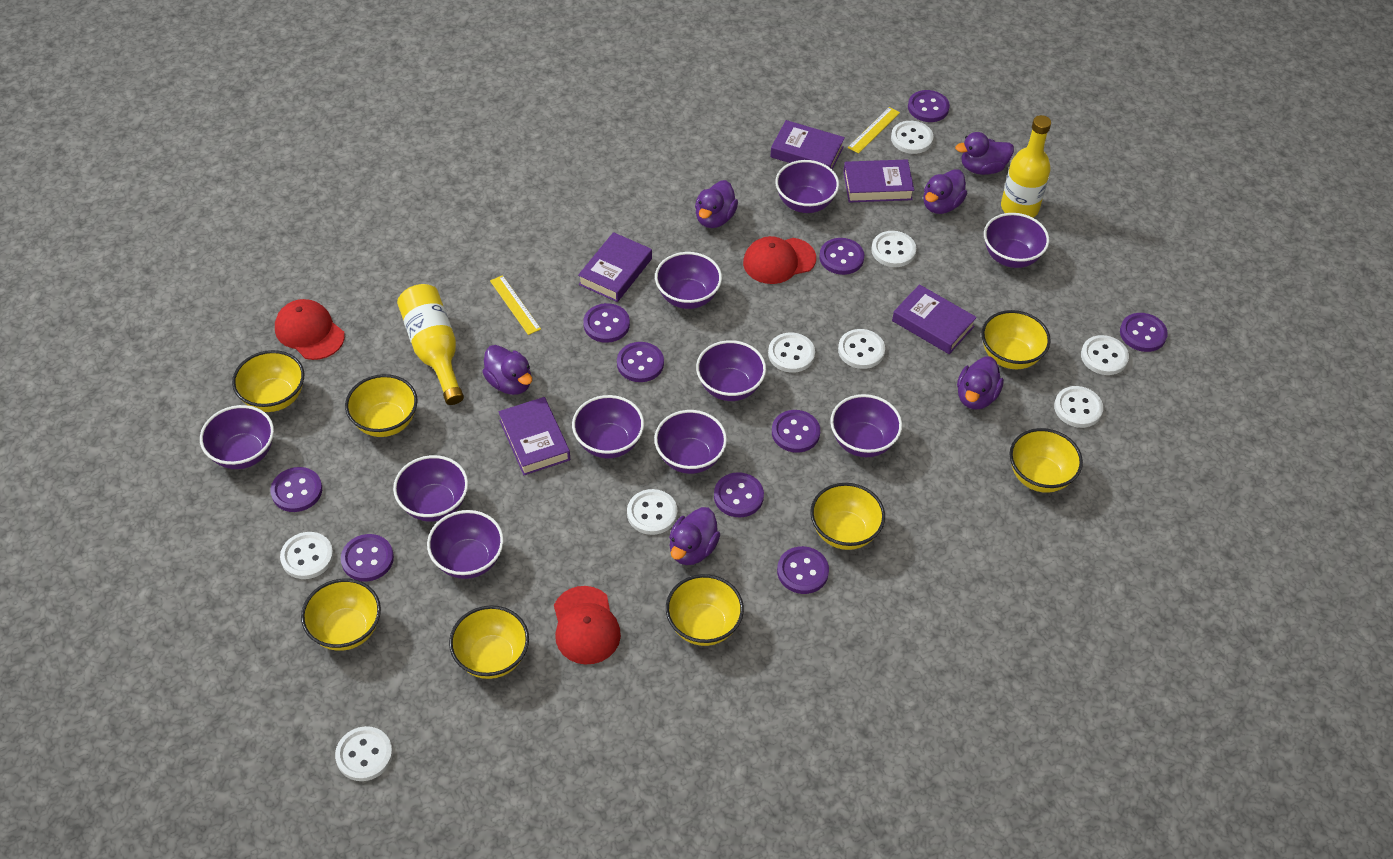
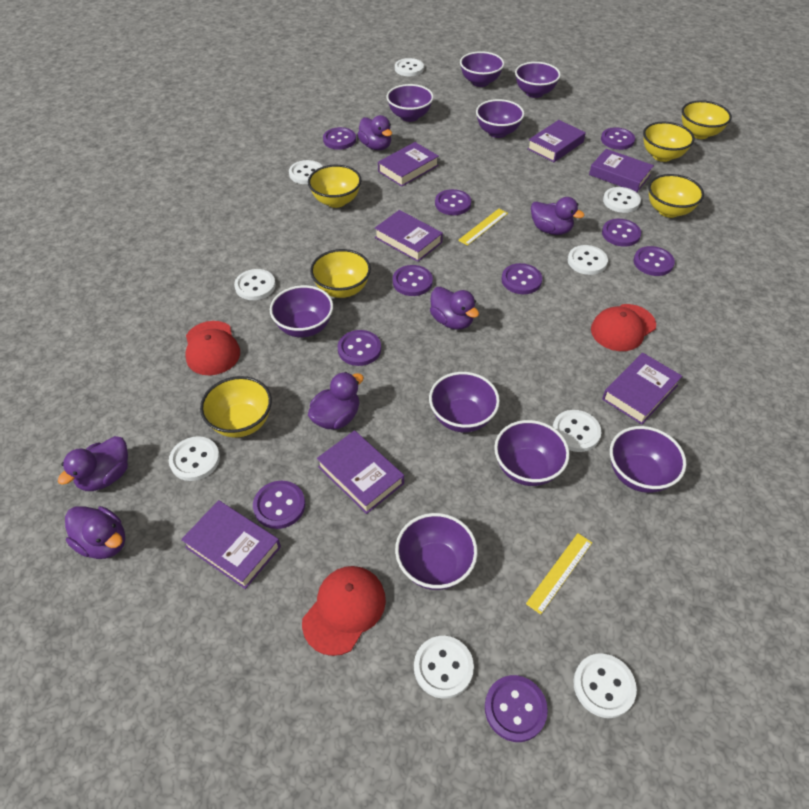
purple book: [498,397,570,475] [578,232,652,302] [770,120,845,170] [843,159,914,203] [892,284,977,354] = 5 -> [181,500,281,589] [317,430,404,514] [375,210,443,262] [378,142,439,187] [527,120,586,162] [589,149,654,192] [602,353,682,425] = 7
purple bowl: [200,405,274,469] [393,455,468,522] [427,510,504,579] [572,395,644,458] [654,410,727,474] [655,252,722,309] [696,340,766,401] [775,160,839,213] [830,394,902,457] [984,213,1049,268] = 10 -> [270,285,333,337] [387,84,434,122] [395,513,478,590] [429,372,500,432] [460,51,504,87] [476,99,524,138] [494,420,570,486] [515,62,561,98] [610,426,686,493] = 9
yellow bottle: [397,284,464,405] [1001,115,1051,217] = 2 -> none = 0
yellow bowl: [232,350,304,412] [301,579,381,651] [345,374,418,437] [449,605,529,679] [666,574,744,646] [810,483,885,550] [982,310,1051,369] [1010,428,1083,493] = 8 -> [200,376,272,438] [308,165,361,208] [310,249,371,298] [643,122,695,162] [648,174,704,218] [682,100,732,139] = 6

